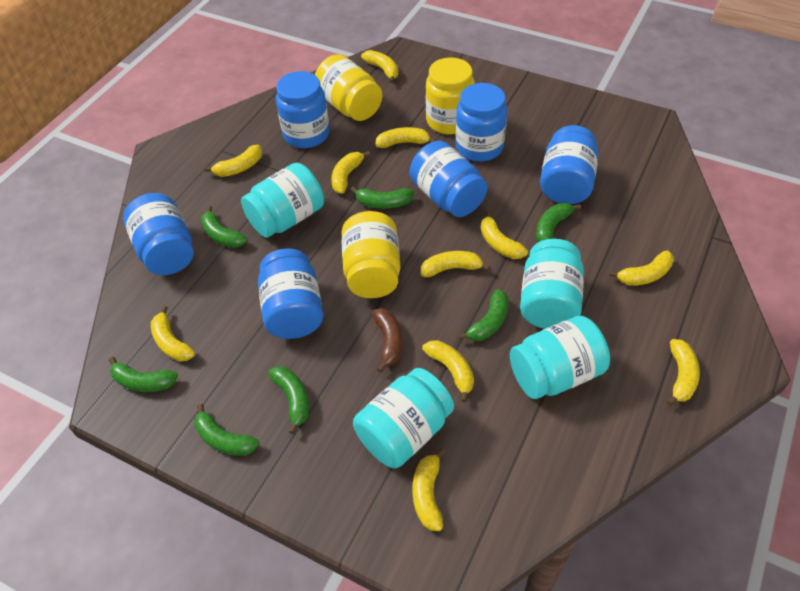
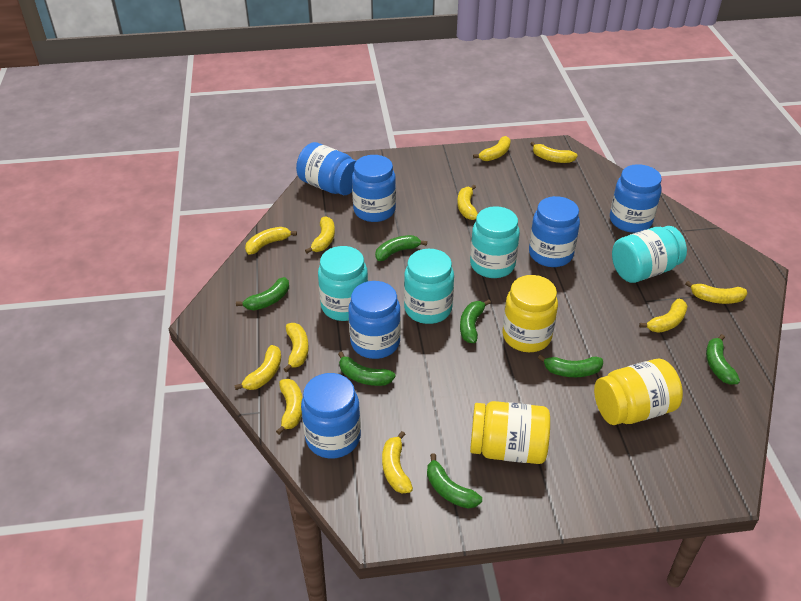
brown banana: [372,308,402,373] = 1 -> none = 0

